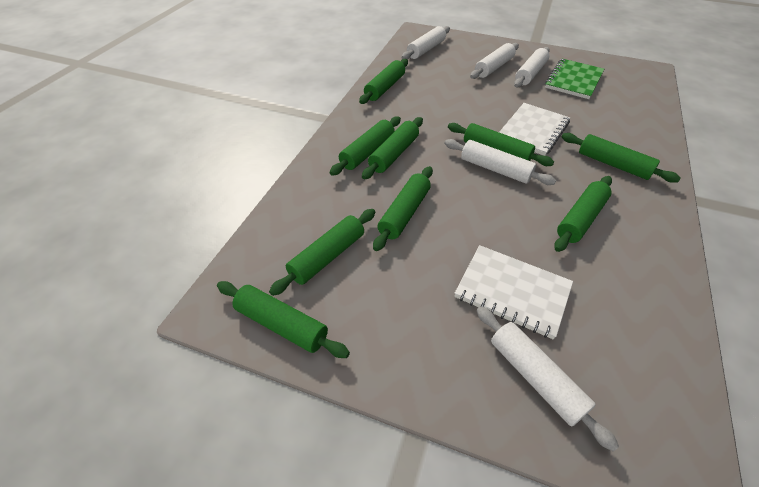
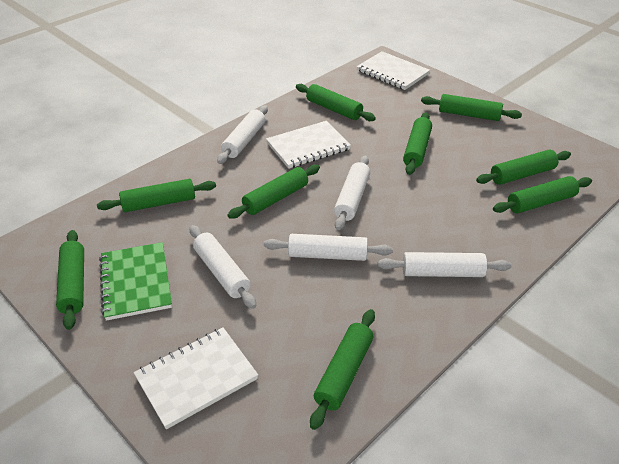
white notebook: [454,245,573,339] [499,103,570,156] = 2 -> [134,328,258,429] [266,121,351,169] [356,51,430,90] = 3

